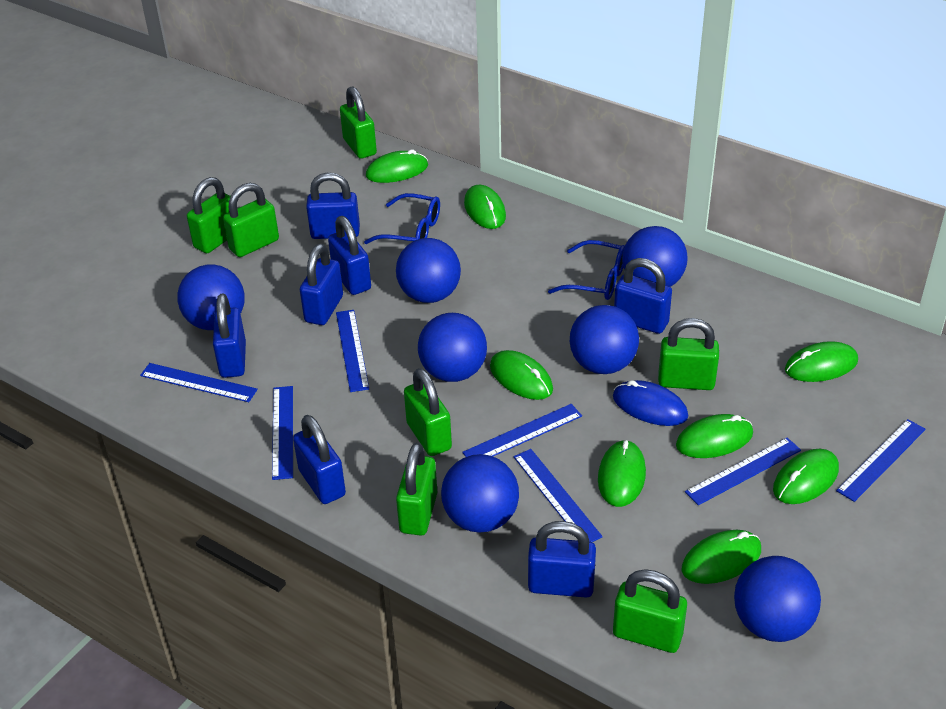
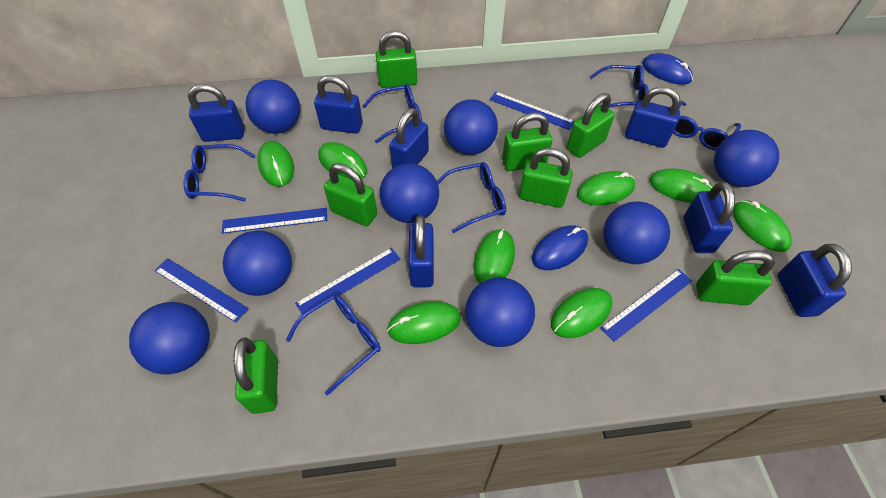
blue ball: [177,265,245,330] [396,238,461,303] [418,313,487,382] [441,454,519,533] [570,305,639,374] [622,226,688,287] [734,556,821,642] = 7 -> [129,302,210,374] [223,230,292,296] [245,80,300,134] [380,163,439,223] [444,99,498,155] [465,277,535,347] [603,202,670,264] [714,130,779,187] = 8
blue glasses: [364,193,440,244] [548,240,625,300] = 2 -> [184,144,256,202] [286,294,381,395] [363,84,423,143] [437,162,506,233] [590,65,649,108] [673,101,741,150] = 6
blue mouse: [613,380,688,426] = 1 -> [532,225,588,270] [642,53,693,85] = 2
blue ruler: [140,363,258,402] [272,386,293,480] [336,310,369,392] [462,404,582,457] [514,449,603,542] [685,438,801,505] [836,419,926,502] = 7 -> [154,258,249,322] [222,208,327,234] [295,248,401,315] [489,92,575,130] [601,269,692,342] = 5

